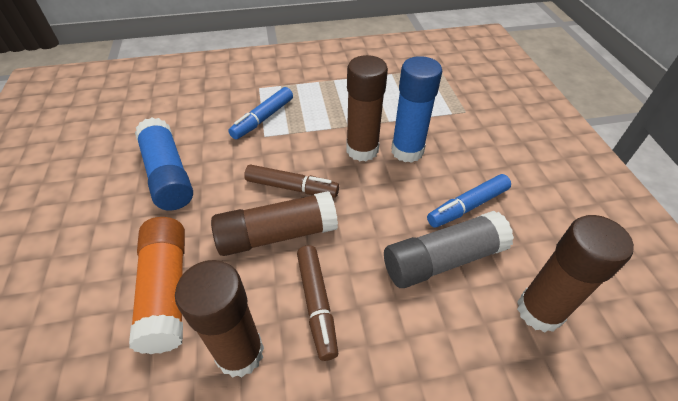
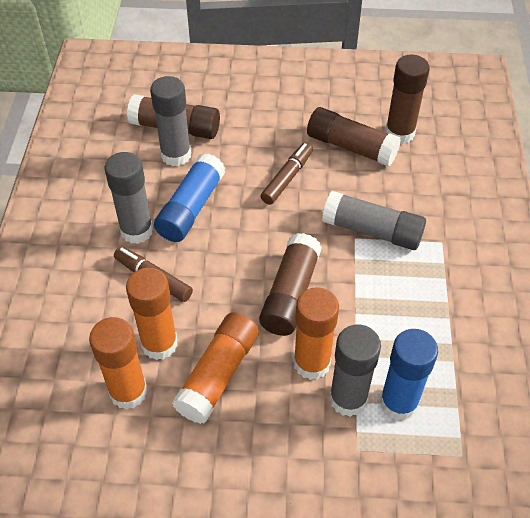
blue marker: [228,87,293,140] [427,174,511,228] = 2 -> none = 0
grey glue stick: [384,211,514,288] = 1 -> [105,152,153,244] [150,76,191,166] [322,191,426,250] [329,324,381,417] = 4
orange glue stick: [129,217,185,354] = 1 -> [89,317,148,410] [126,267,178,360] [172,312,259,424] [293,287,339,380] = 4

